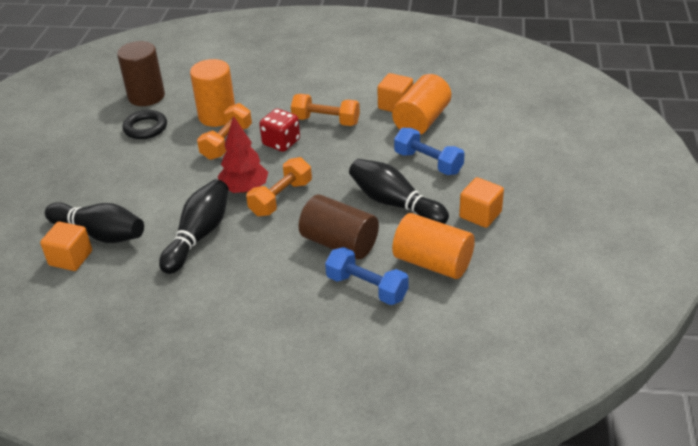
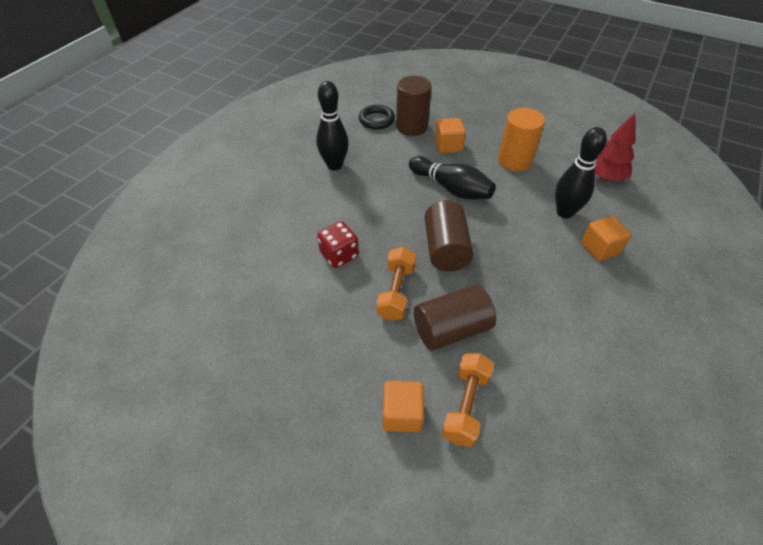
blue dumbbell: [325,247,409,305] [394,128,465,175] = 2 -> none = 0
brown cylinder: [117,41,165,106] [299,195,379,259] = 2 -> [396,76,432,136] [414,285,496,351] [425,200,474,271] = 3
orange cylinder: [190,59,235,127] [392,74,451,135] [392,213,475,279] = 3 -> [498,108,545,171] = 1
orange dumbbell: [197,103,252,160] [246,157,312,216] [291,94,360,126] = 3 -> [376,247,416,321] [442,353,494,447] = 2

